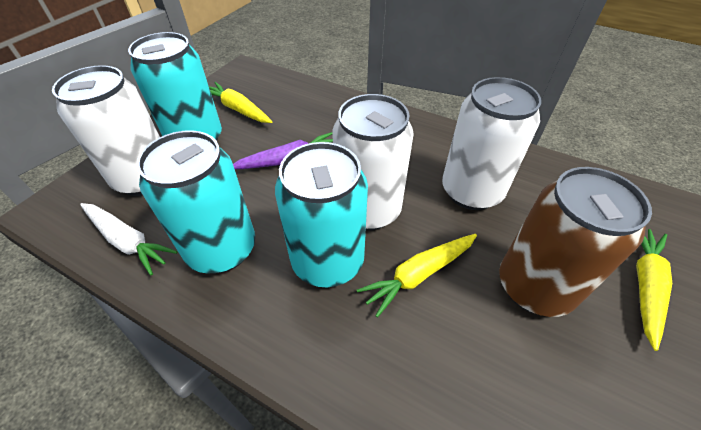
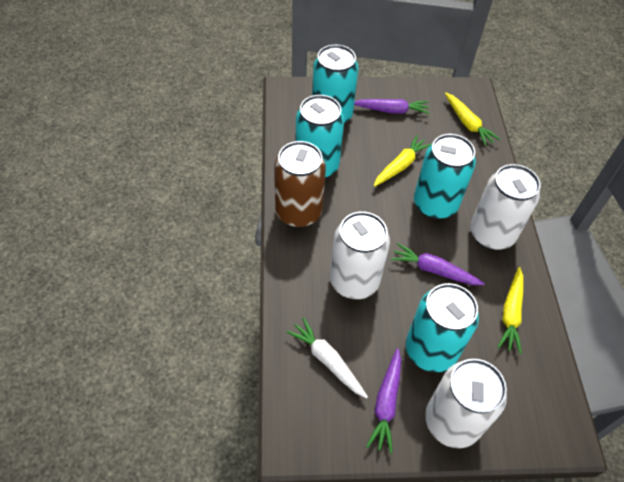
purple carrot: [233,132,333,169] = 1 -> [354,99,430,114] [366,348,401,454] [391,243,485,285] = 3
turquoise can: [128,32,222,141] [137,130,255,273] [275,142,368,287] = 3 -> [296,95,344,178] [312,45,358,124] [406,283,479,372] [414,134,476,219] = 4

